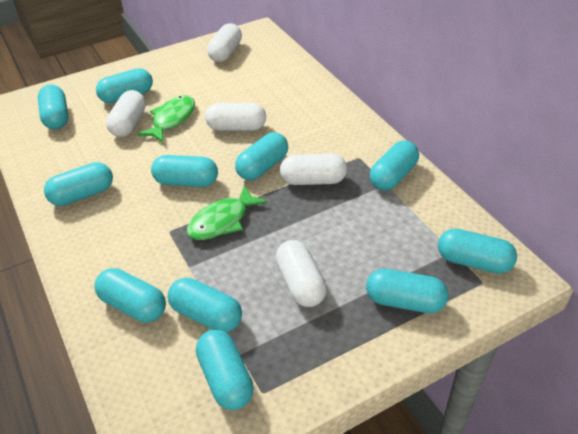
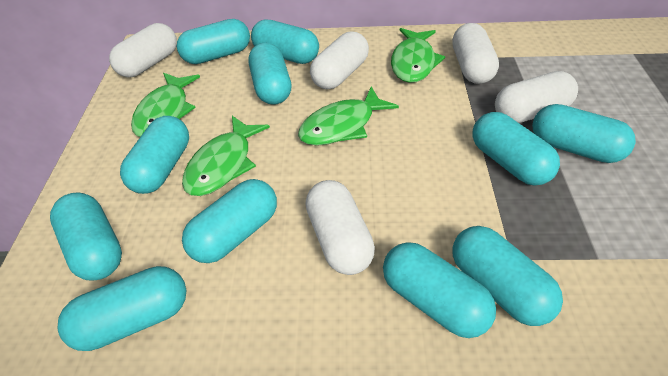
green fish: [137,95,195,143] [187,185,268,240] = 2 -> [131,73,200,137] [182,116,270,196] [298,87,399,146] [391,28,445,83] = 4

